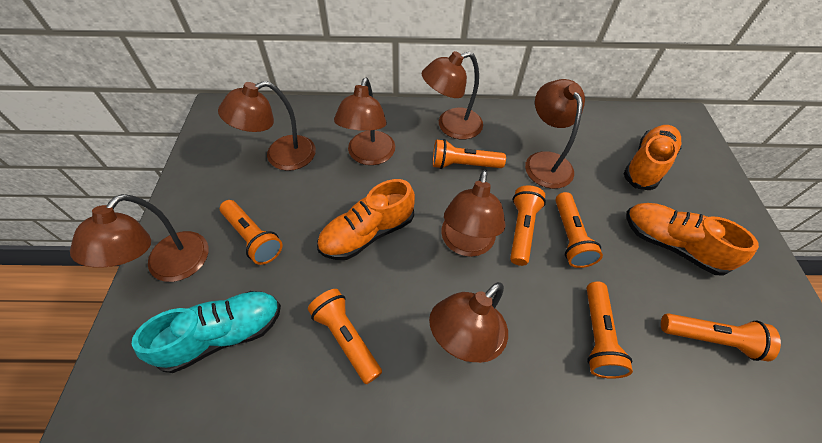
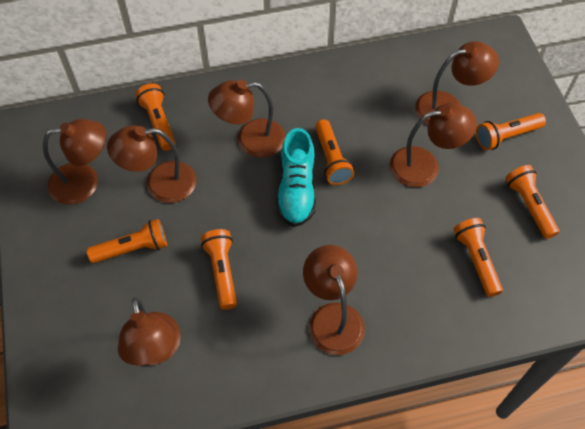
orange shoe: [317,179,415,260] [623,125,681,190] [626,203,759,276] = 3 -> none = 0

